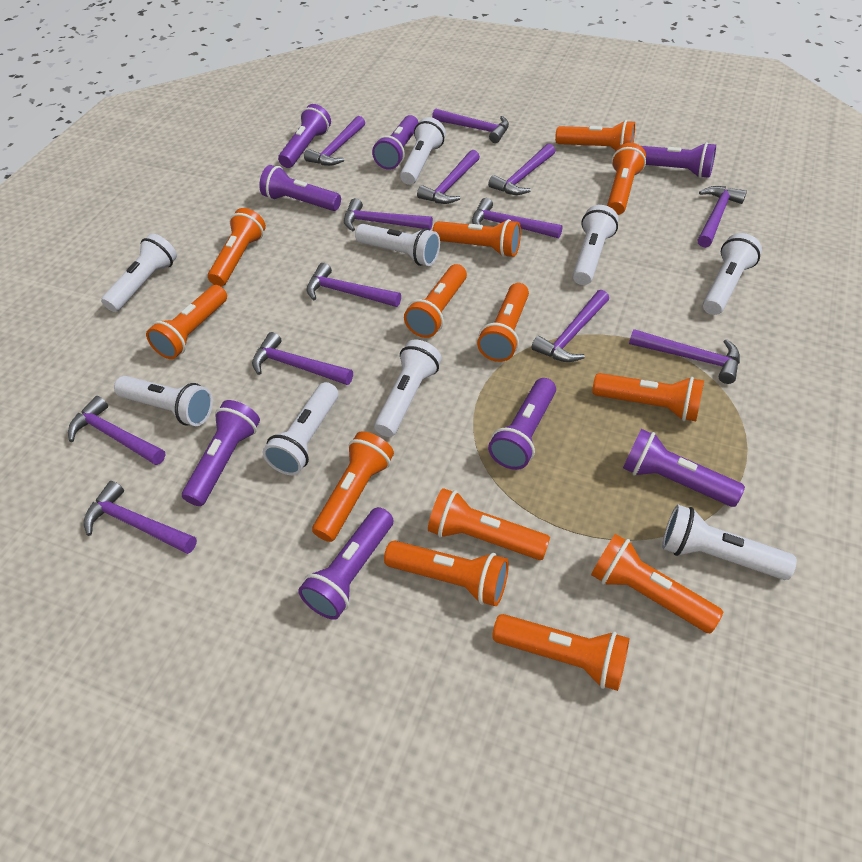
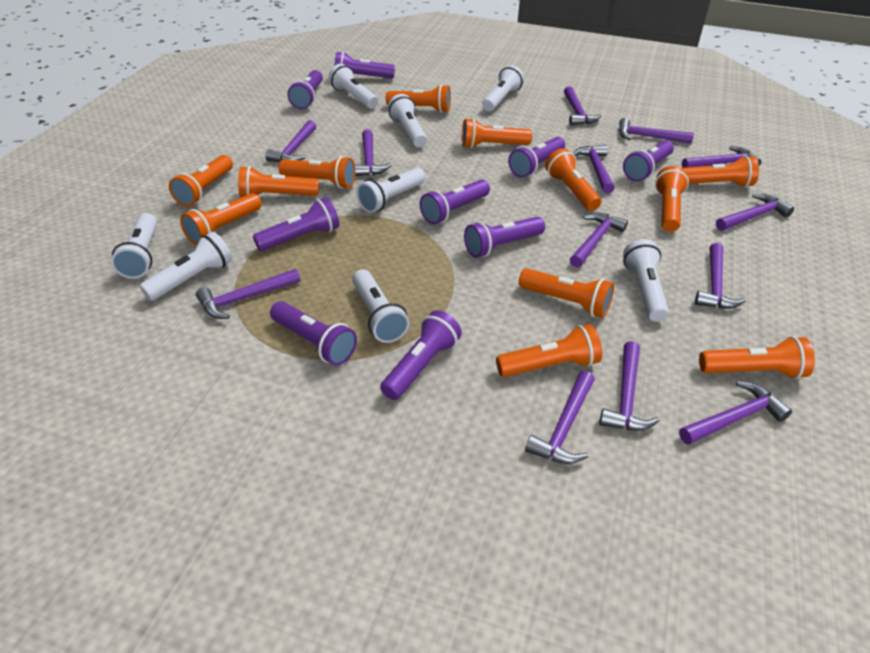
orange flashlight: [146,285,227,359] [208,208,266,286] [312,431,394,542] [384,541,509,606] [404,264,467,338] [428,488,550,560] [433,219,521,257] [477,283,529,362] [492,614,630,691] [555,120,635,150] [591,534,723,633] [592,373,704,421] [607,143,646,215] = 13 -> [169,155,233,206] [180,193,262,245] [238,166,319,197] [279,156,355,189] [386,84,451,113] [462,118,532,148] [496,324,602,377] [519,269,614,318] [545,148,601,211] [655,166,689,232] [683,155,759,187] [699,336,815,379] = 12
purple flashlight: [182,400,260,506] [259,165,341,211] [278,104,331,168] [298,507,393,620] [372,115,419,170] [488,378,556,470] [623,429,745,507] [641,142,716,178] = 8 -> [253,197,339,251] [270,301,357,366] [287,70,323,109] [335,52,395,78] [380,310,462,400] [420,179,490,224] [464,217,545,258] [508,137,565,178] [623,140,674,182] = 9
white flashlight: [101,233,177,312] [114,376,213,426] [263,382,338,475] [355,224,440,266] [374,340,442,437] [400,117,446,185] [573,205,619,285] [662,505,797,580] [703,233,762,315] = 9 -> [111,213,157,279] [140,232,232,301] [328,64,378,109] [352,269,410,343] [356,168,426,213] [388,94,427,147] [482,65,524,111] [623,239,669,322] = 8

